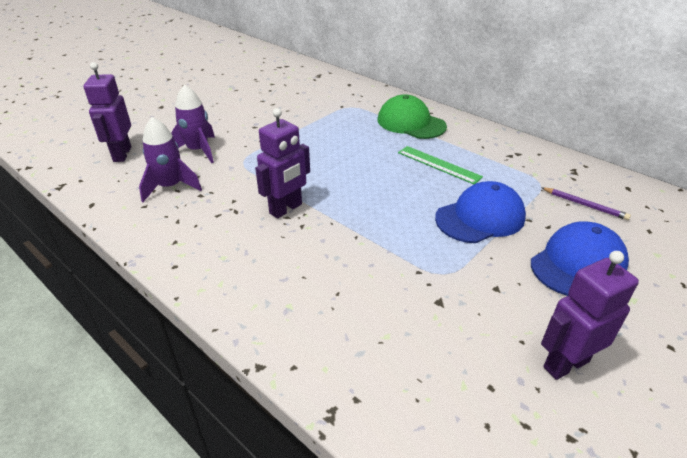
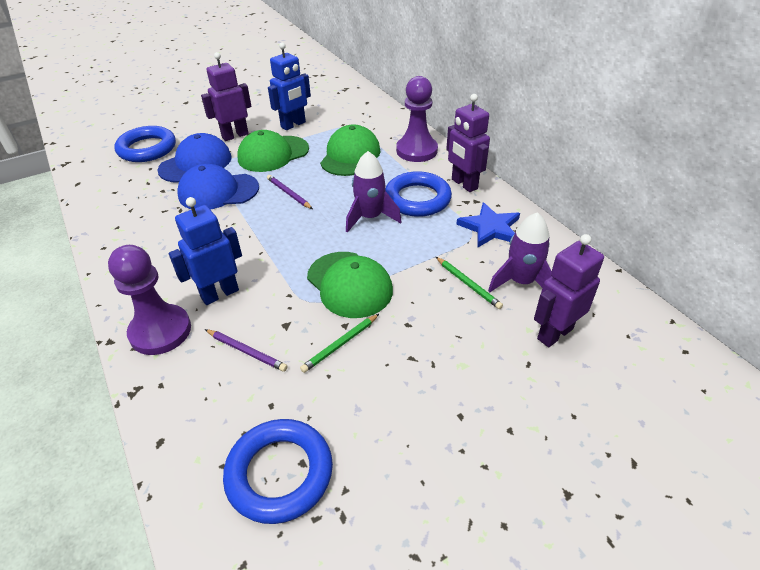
blue ring: none = 0 -> [114,126,176,162] [223,419,333,524] [386,171,452,217] = 3
blue robot: none = 0 -> [169,197,242,305] [268,42,311,130] = 2
blue star: none = 0 -> [456,202,520,247] = 1
green cap: [378,95,447,139] = 1 -> [237,130,309,172] [307,252,393,318] [320,124,381,176] = 3
green pencil: none = 0 -> [300,314,379,373] [436,257,503,309] = 2
green ruler: [398,146,483,184] = 1 -> none = 0
purple pawn: none = 0 -> [108,245,191,355] [396,76,438,162] = 2
purple pencil: [541,187,631,220] = 1 -> [205,329,288,372] [267,175,313,209] = 2

